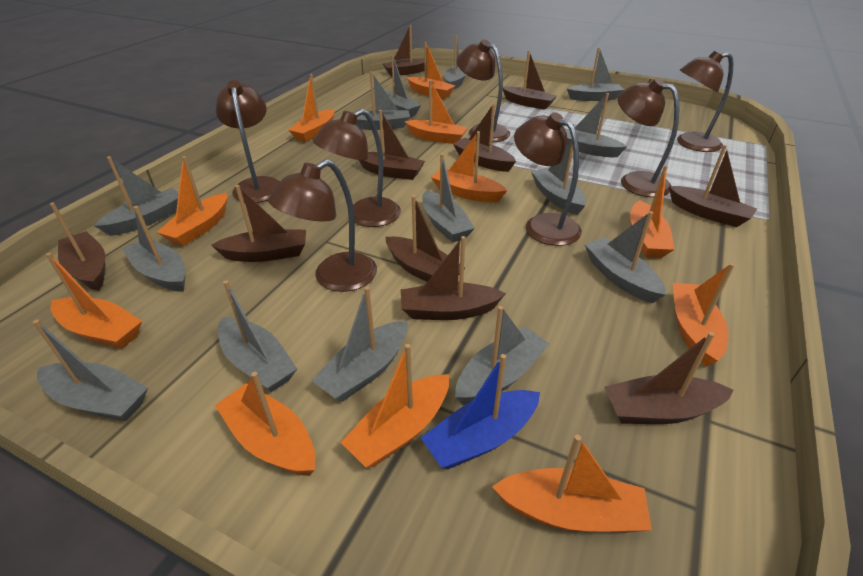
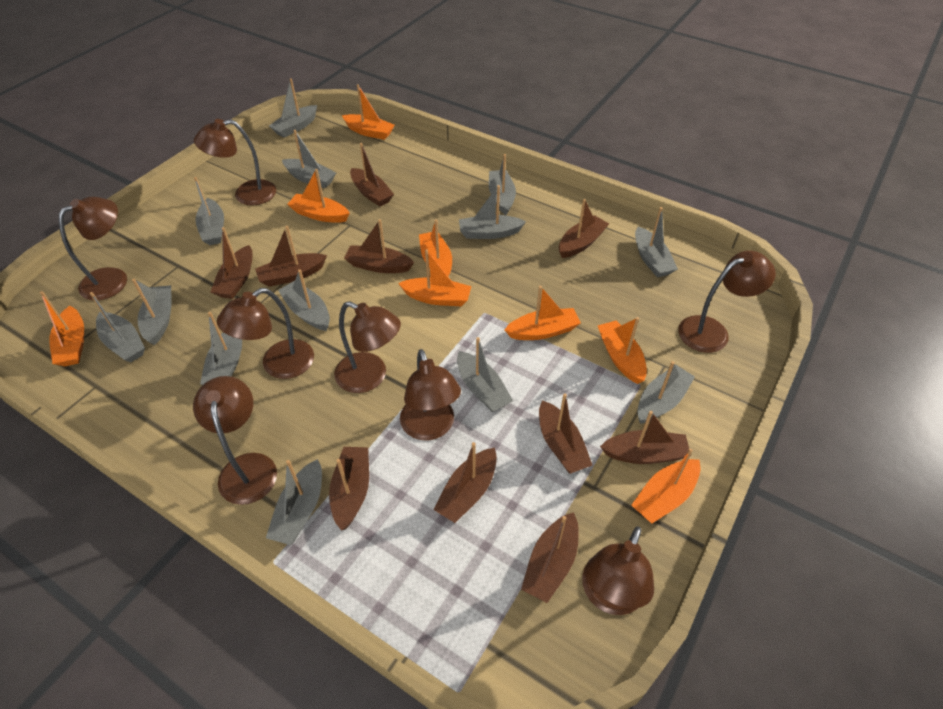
blue boat: [421,354,540,469] = 1 -> none = 0
brown lamp: [216,80,280,203] [268,159,377,292] [313,109,401,227] [457,40,510,142] [514,112,582,246] [617,78,679,197] [677,51,734,152] = 7 -> [59,197,127,300] [193,376,277,505] [194,119,276,205] [217,288,314,379] [334,301,401,393] [400,349,461,441] [582,526,654,615] [678,251,776,353] = 8
grey boat: [33,320,148,421] [94,156,179,236] [122,206,186,292] [218,280,297,392] [311,286,408,402] [356,71,410,130] [385,56,421,117] [422,153,475,242] [444,36,466,90] [455,306,550,405] [531,140,586,215] [565,93,627,157] [567,47,624,101] [585,211,666,303] = 14 -> [90,292,145,362] [132,279,172,345] [194,177,224,245] [200,312,242,385] [266,459,322,545] [269,78,317,138] [278,269,330,331] [282,130,336,188] [457,337,513,412] [459,185,526,239] [489,154,516,215] [635,207,678,277] [637,361,695,424] = 13
orange boat: [46,253,142,349] [156,156,227,246] [215,372,315,476] [288,74,335,142] [340,344,449,467] [405,80,468,144] [407,42,455,99] [431,131,508,202] [492,435,652,533] [630,165,675,258] [673,263,735,367] = 11 -> [40,291,84,366] [287,169,350,223] [342,84,395,140] [398,250,472,306] [419,219,452,276] [504,286,581,340] [598,317,647,384] [631,449,700,524] = 8

